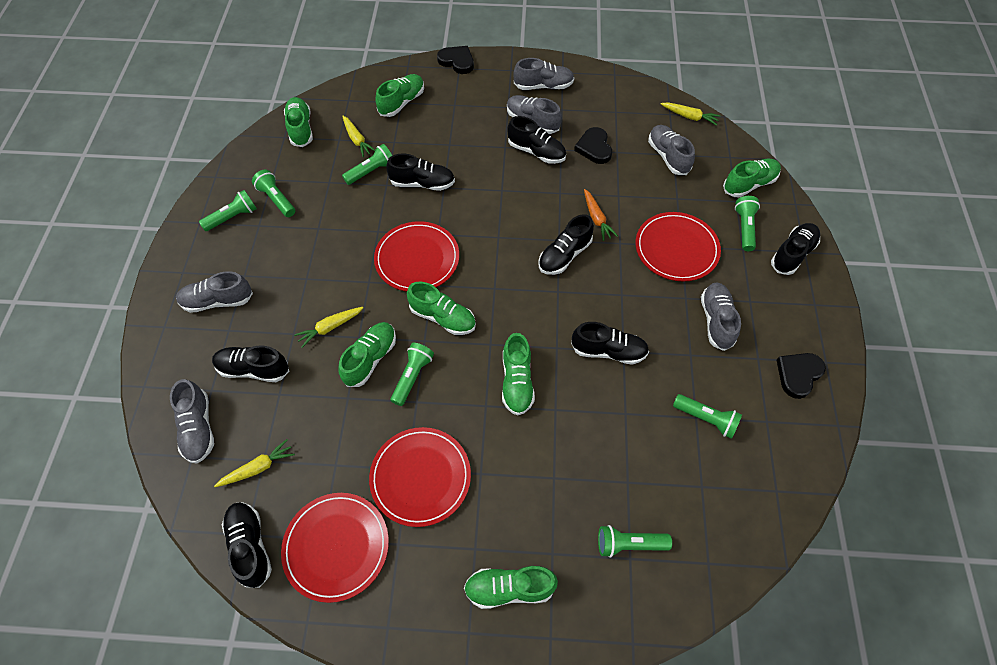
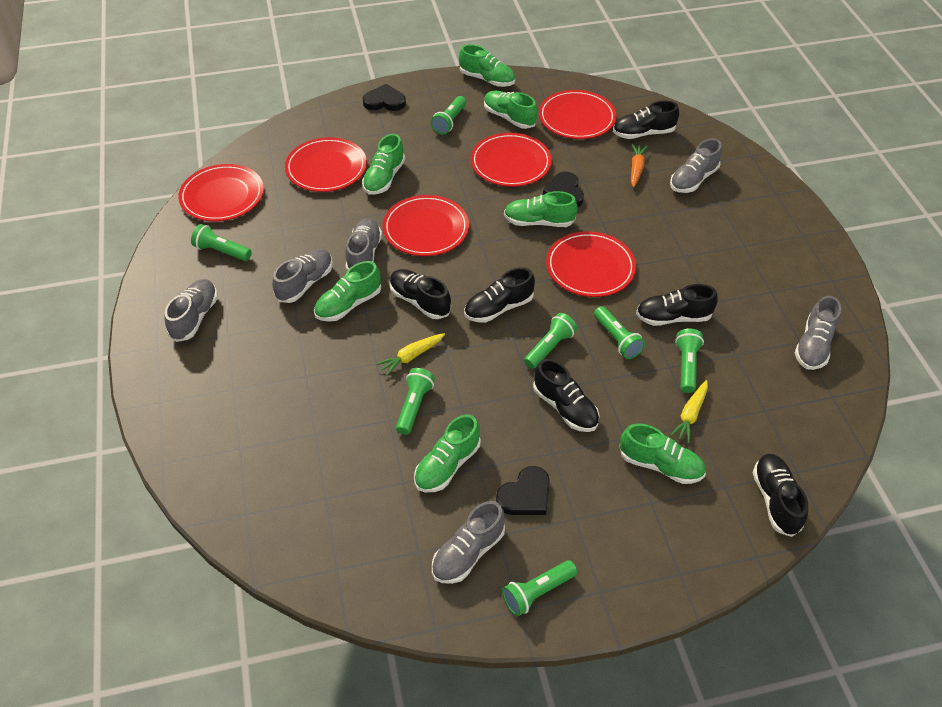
black shoe: [212,345,289,382] [222,502,272,588] [386,154,455,191] [507,116,566,164] [539,214,594,275] [571,322,649,365] [771,223,820,275] = 7 -> [389,269,451,319] [464,267,535,323] [533,359,599,432] [613,101,679,139] [636,284,718,326] [753,454,808,537] = 6
red plate: [281,493,389,603] [369,427,471,527] [374,221,459,292] [636,212,721,281] = 4 -> [178,164,264,221] [285,137,367,192] [383,195,469,256] [470,133,552,187] [539,90,616,139] [546,231,636,297] = 6
yellow carrot: [214,439,295,487] [294,307,364,348] [342,116,375,157] [661,102,721,126] = 4 -> [376,333,445,376] [670,380,708,443] = 2

